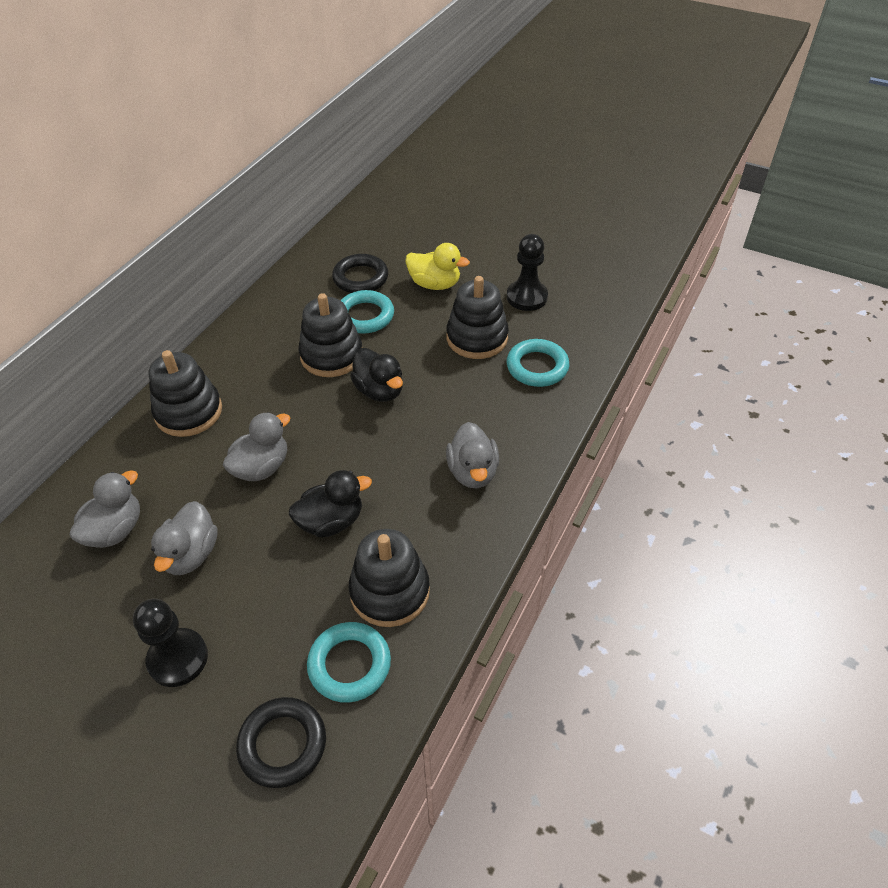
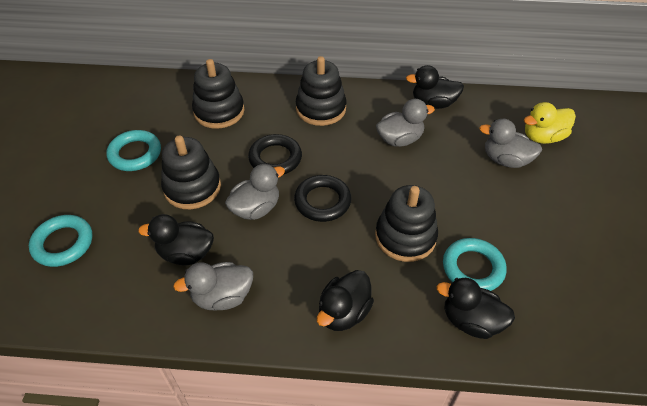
black duck: [289,470,372,537] [350,348,403,402] = 2 -> [138,214,214,265] [317,270,374,331] [406,65,464,109] [437,278,515,339] = 4
black pawn: [133,599,208,687] [507,234,548,311] = 2 -> none = 0

